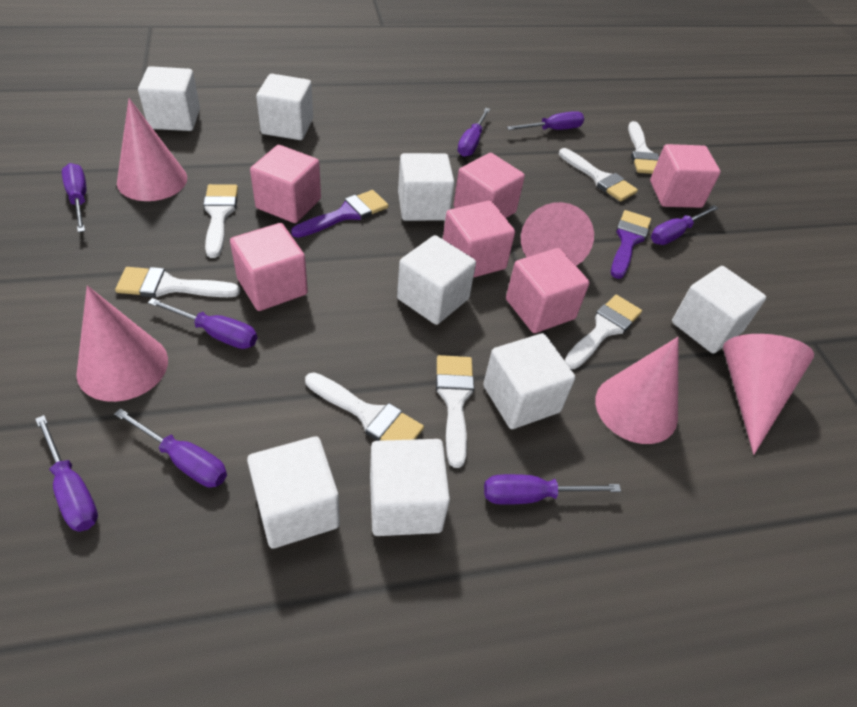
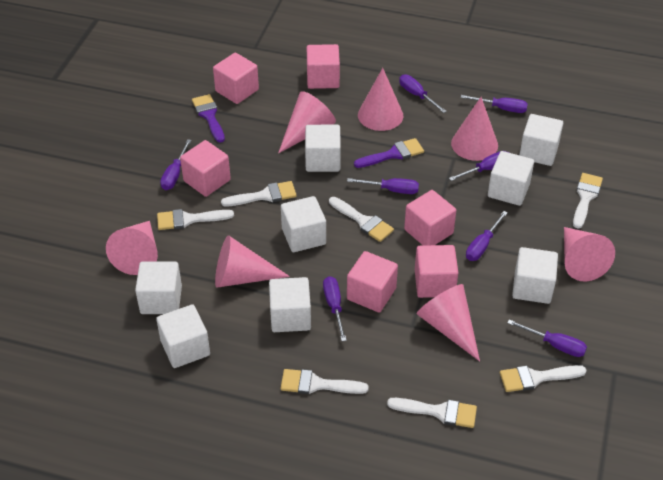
pink cone: [76,286,168,402] [117,98,187,201] [521,202,594,266] [595,337,679,444] [723,334,814,455] = 5 -> [106,221,158,275] [215,236,290,288] [278,91,336,153] [358,68,403,131] [417,284,480,361] [451,97,498,161] [564,227,615,281] = 7

